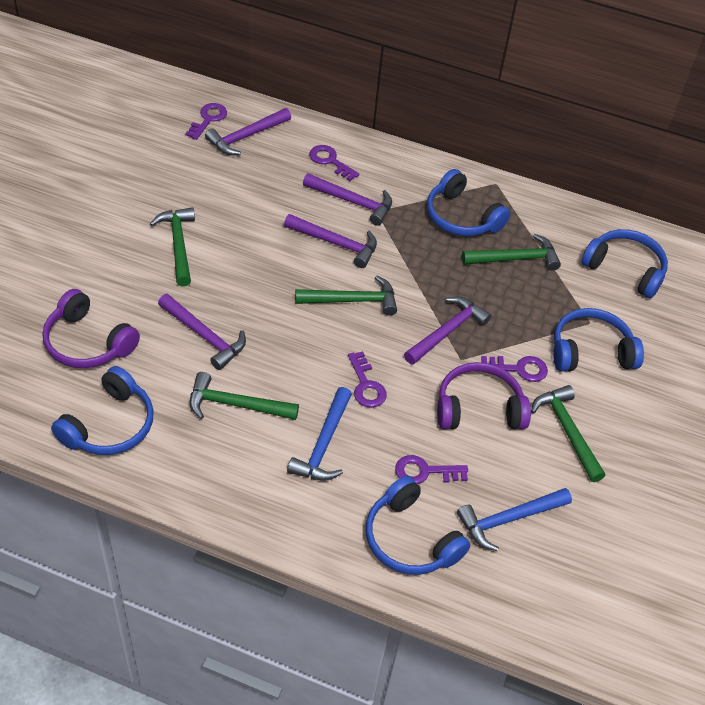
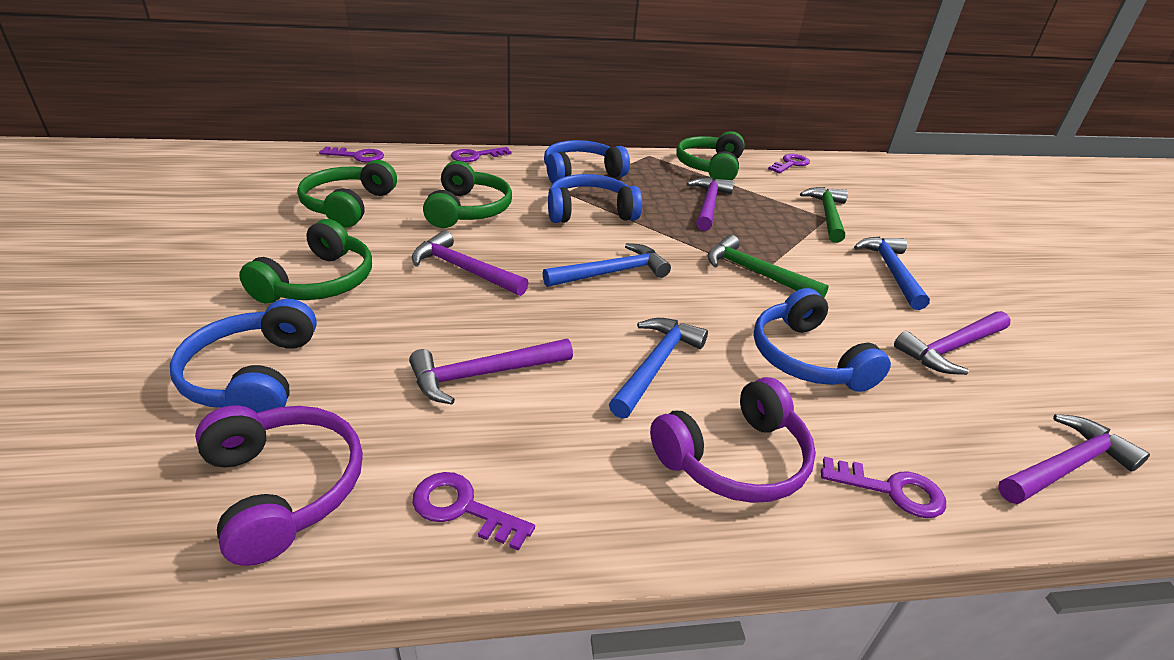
blue hammer: [287,387,352,481] [457,488,572,551] = 2 -> [543,243,671,287] [609,318,708,418] [854,237,930,310] = 3
blue headphones: [51,366,154,455] [366,476,470,575] [427,169,510,236] [553,308,644,372] [581,229,668,298] = 5 -> [170,299,317,413] [544,140,630,184] [548,174,642,223] [754,288,891,392] = 4
green hammer: [150,207,195,286] [190,372,299,420] [295,276,397,316] [462,234,561,271] [531,385,605,482] = 5 -> [707,235,829,298] [800,187,848,243] = 2
green headphones: none = 0 -> [239,219,372,304] [297,160,397,227] [423,161,512,228] [676,131,745,180] = 4

